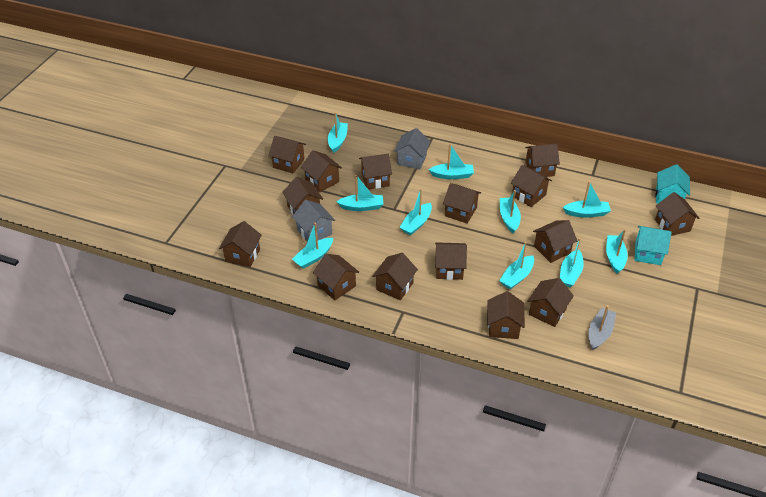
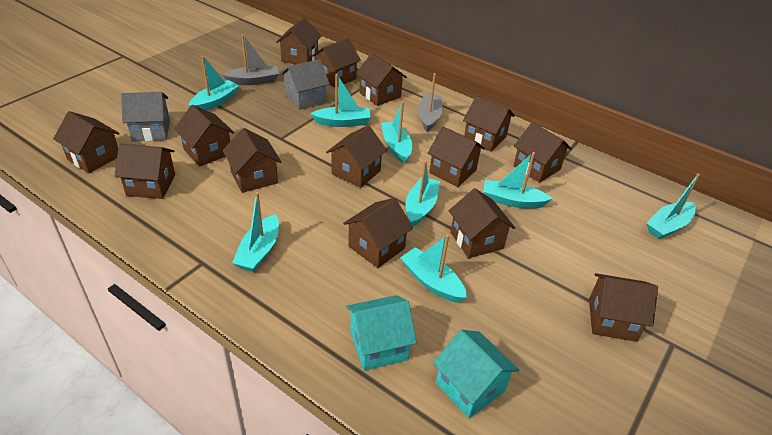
brown house: [219,221,262,267] [268,136,306,174] [282,177,323,215] [301,150,342,192] [313,254,359,300] [359,154,392,189] [372,253,418,300] [435,242,467,280] [443,183,481,224] [487,291,525,339] [511,165,552,207] [525,144,560,177] [527,278,574,327] [533,220,577,263] [655,192,699,236] = 15 -> [53,111,120,173] [115,144,175,199] [174,105,234,167] [223,128,281,193] [276,18,322,65] [312,38,361,88] [326,125,387,188] [343,198,413,268] [356,53,407,106] [428,127,485,187] [449,188,515,258] [463,96,515,152] [513,122,572,183] [589,273,658,342] = 14
grey boat: [589,305,616,350] = 1 -> [222,34,279,85] [418,73,443,132] = 2
turquoise boat: [292,222,333,269] [328,112,348,153] [337,175,383,211] [399,189,432,235] [428,143,474,179] [499,242,534,290] [500,190,521,233] [560,238,584,287] [563,181,611,218] [606,229,628,274] = 10 -> [189,56,239,111] [232,192,279,272] [310,74,371,127] [381,101,412,164] [400,235,467,303] [406,160,440,227] [483,152,553,208] [646,173,700,239] = 8

